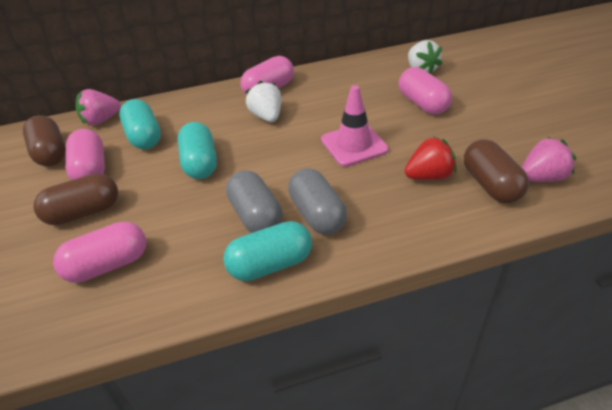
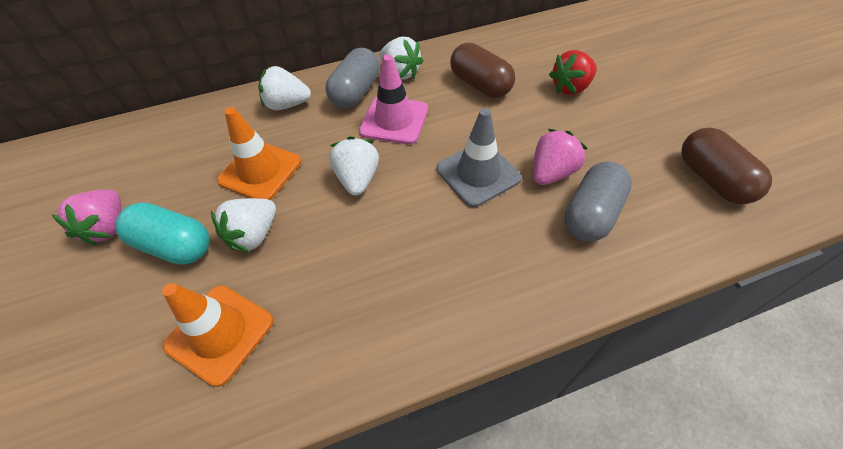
brown capsule: [23,115,66,167] [33,173,118,225] [464,139,529,203] = 3 -> [450,43,515,98] [681,127,772,204] = 2
grey traffic cone: none = 0 -> [437,108,522,207] = 1
orange traffic cone: none = 0 -> [162,283,273,387] [217,107,301,200] = 2
pink capsule: [53,222,146,283] [65,129,105,180] [240,56,294,95] [399,67,452,114] = 4 -> none = 0
turquoise capsule: [119,99,161,149] [177,122,217,179] [223,221,312,281] = 3 -> [115,202,210,265] = 1
white strawberry: [245,80,281,122] [408,40,442,74] = 2 -> [211,198,276,253] [258,66,311,110] [329,136,379,196] [379,37,423,80] = 4

